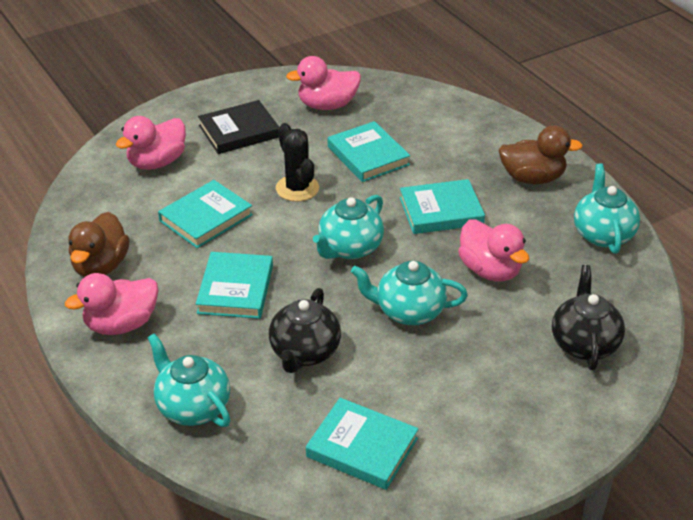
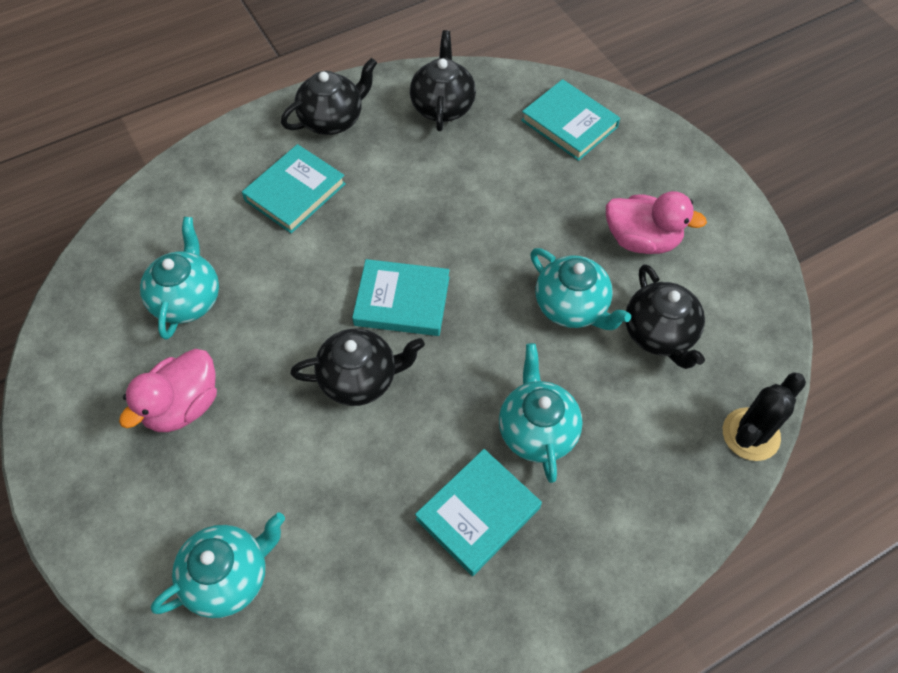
black book: [198,100,279,154] = 1 -> none = 0
black teapot: [269,288,341,373] [552,265,625,370] = 2 -> [281,58,377,135] [290,328,425,406] [410,30,476,131] [625,264,705,369] = 4
brown duck: [69,212,130,277] [499,125,583,184] = 2 -> none = 0
pink duck: [65,273,158,335] [116,116,186,170] [286,56,361,110] [458,219,529,282] = 4 -> [119,349,217,432] [606,191,707,254] = 2
turquoise book: [158,180,253,248] [196,252,273,319] [306,398,419,490] [328,121,410,182] [400,179,485,234] = 5 -> [242,144,346,233] [352,259,450,336] [415,449,542,576] [521,79,620,161] = 4

